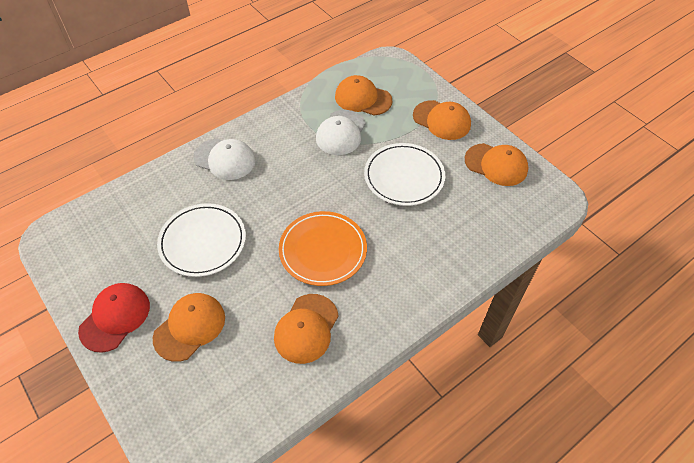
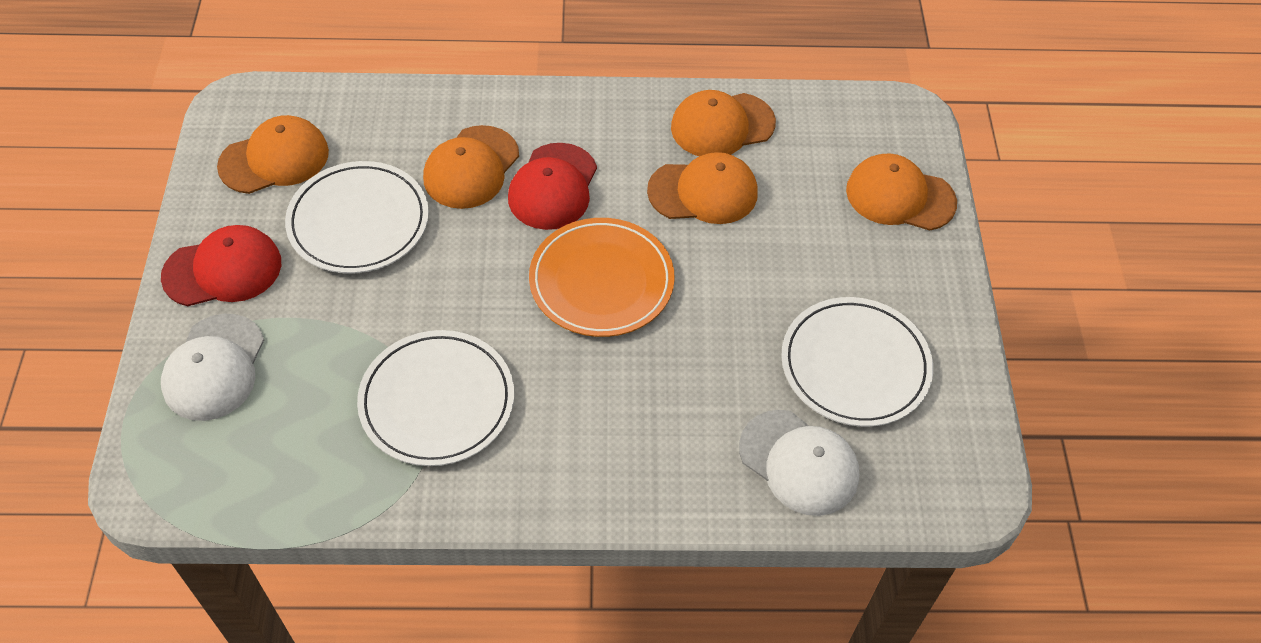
red cap: [78,283,150,353] = 1 -> [161,225,281,306] [508,143,597,230] = 2
white plate: [157,203,246,277] [364,143,445,206] = 2 -> [285,161,429,273] [357,330,514,466] [781,297,933,427] = 3

